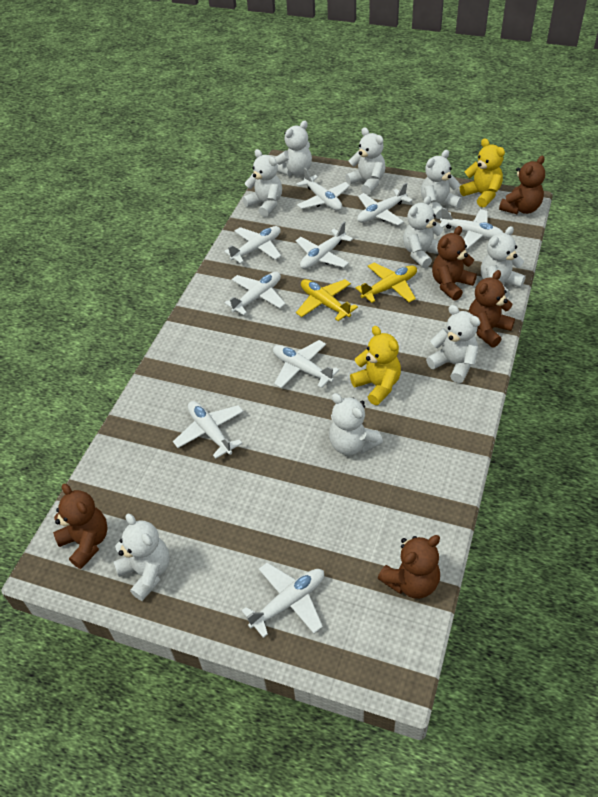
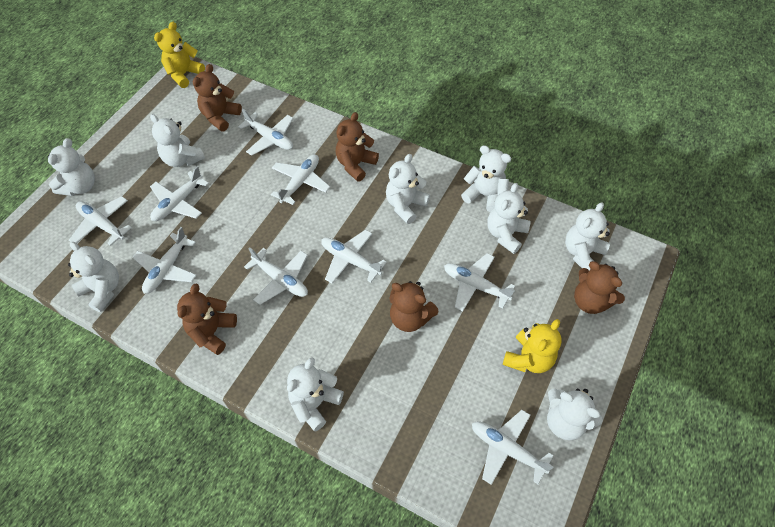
yellow plane: [296,279,358,321] [355,263,417,303] = 2 -> none = 0

